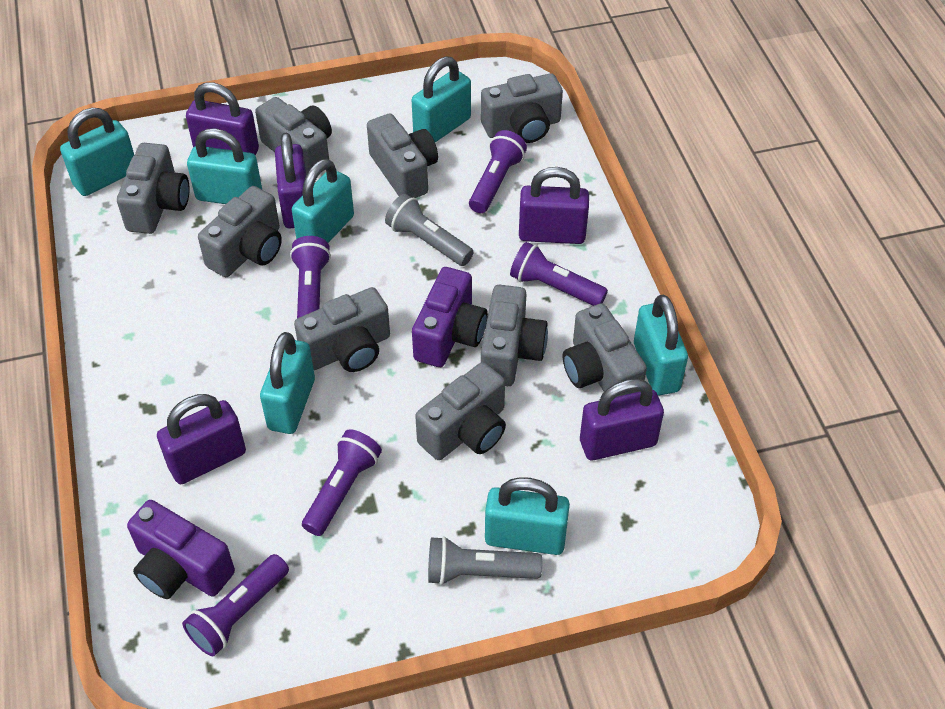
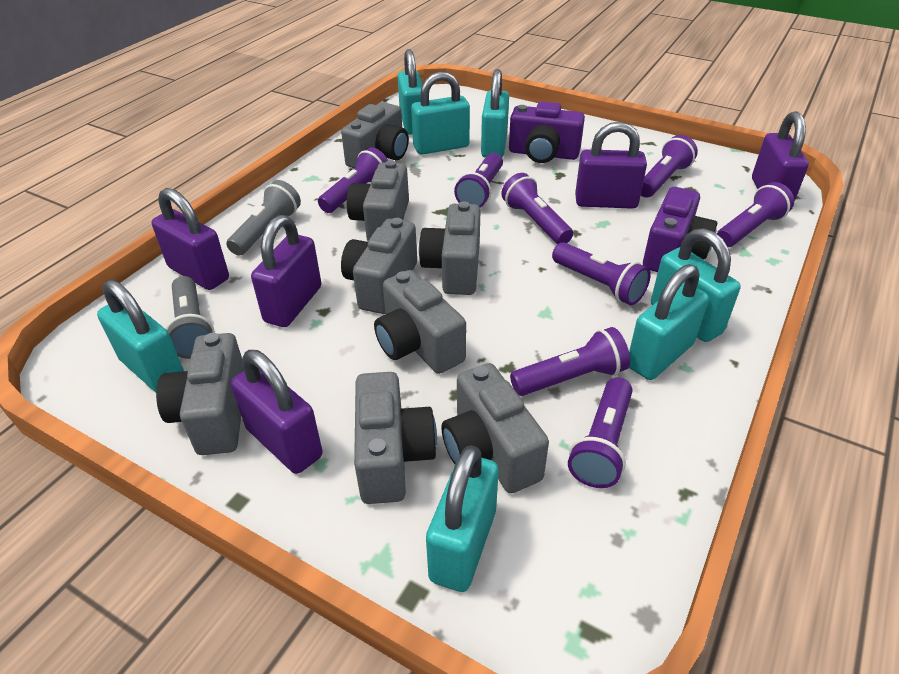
grey camera: [117,143,190,234] [198,186,282,277] [255,97,332,176] [294,287,390,372] [367,113,438,198] [415,362,506,460] [481,73,563,143] [481,285,548,386] [563,303,647,397] = 9 -> [156,333,244,455] [341,102,409,168] [341,218,417,314] [347,160,409,241] [354,372,437,504] [374,270,466,374] [419,201,481,295] [441,363,549,493] = 8
purple flashlight: [182,554,289,656] [290,236,331,318] [302,429,382,536] [469,130,527,213] [510,242,608,306] = 5 -> [318,147,388,213] [454,153,503,208] [501,173,573,244] [510,327,630,396] [552,242,651,305] [568,377,633,488] [641,135,698,198] [717,182,794,247] = 8

